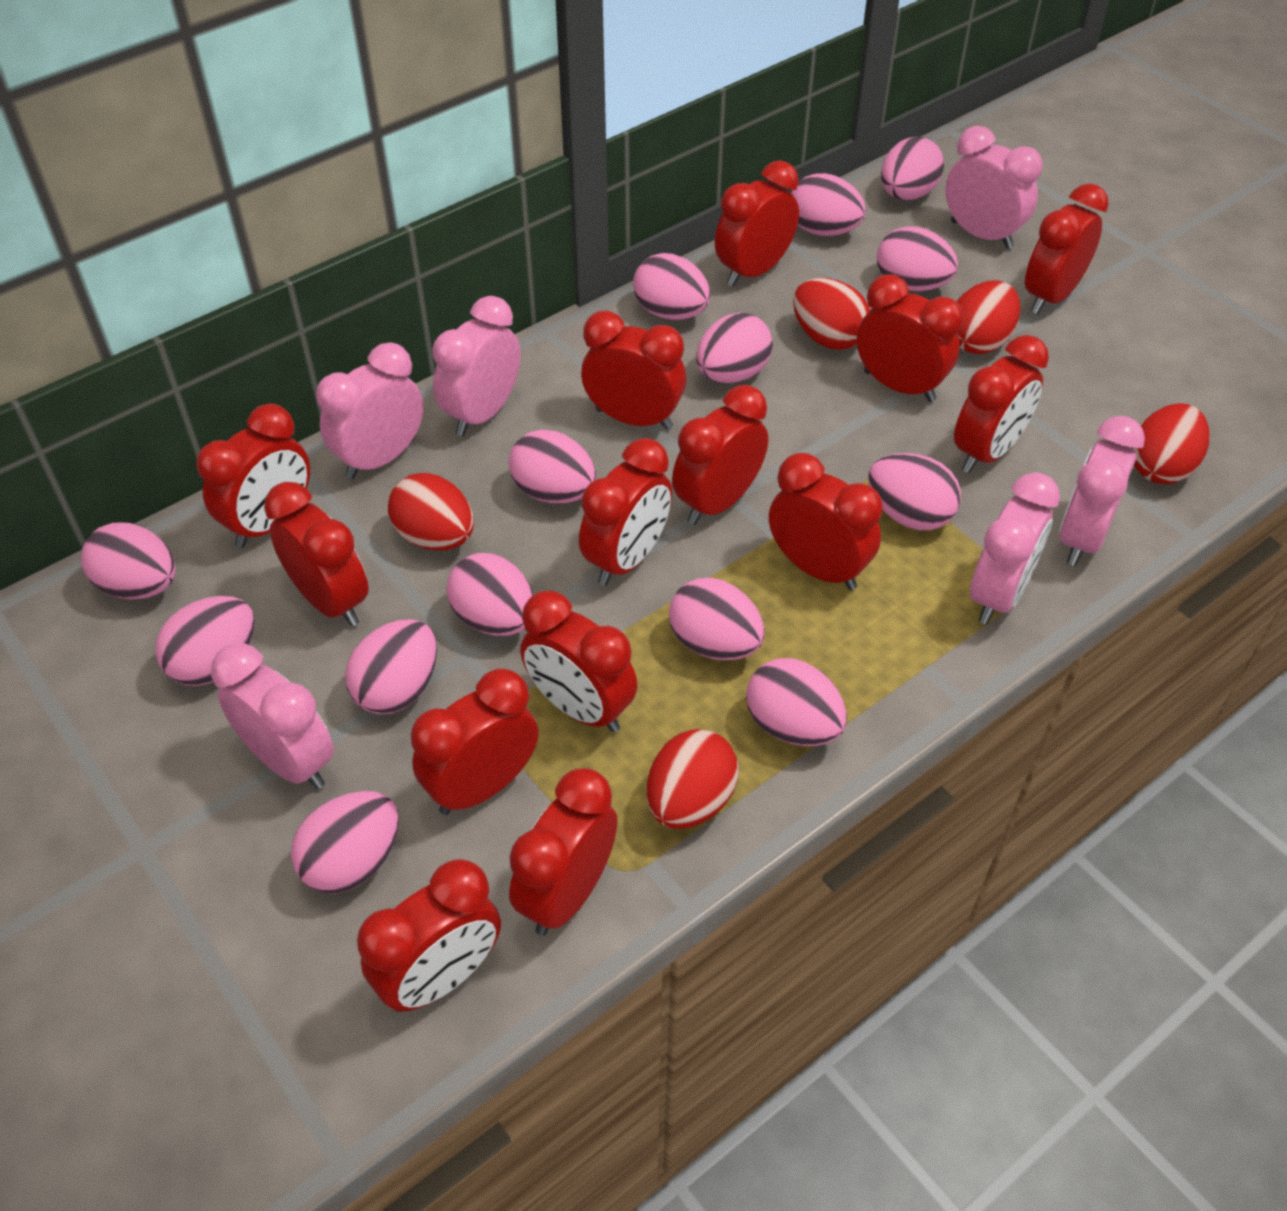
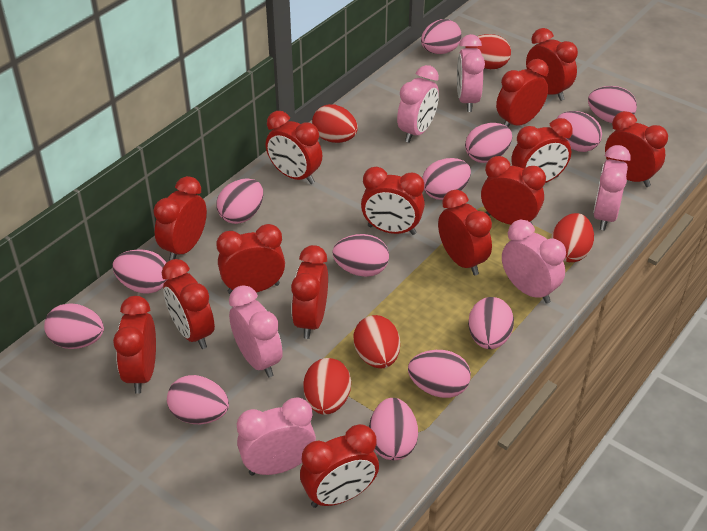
pink egg: [81,522,176,599] [155,596,255,686] [291,791,399,893] [345,619,437,714] [446,553,533,636] [509,430,596,503] [633,253,710,320] [669,578,765,660] [696,312,773,383] [746,658,847,746] [791,173,866,236] [868,453,961,530] [877,226,958,291] [881,137,944,200] = 14 -> [44,303,104,349] [113,249,167,294] [167,375,229,424] [216,178,263,224] [332,234,389,277] [369,398,418,460] [408,350,471,398] [421,19,462,54] [422,158,471,200] [465,123,512,163] [468,297,514,349] [557,111,602,152] [588,86,637,123] = 13

